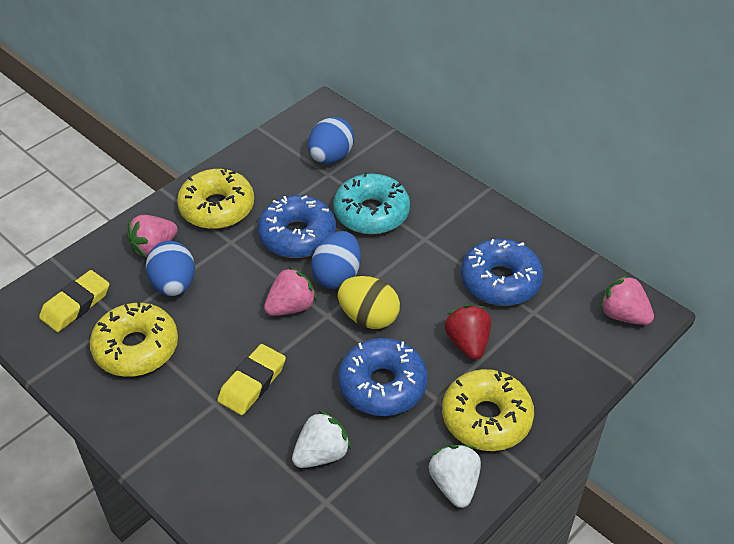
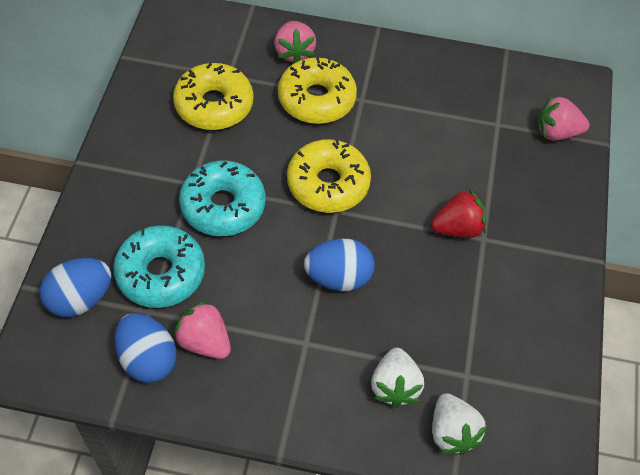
blue donut: [257,195,336,258] [338,338,428,416] [461,239,543,306] = 3 -> none = 0
turquoise donut: [333,172,410,235] = 1 -> [113,225,205,308] [179,161,266,236] = 2
yellow egg: [337,276,400,329] = 1 -> none = 0
yellow eraser: [39,270,109,332] [217,344,286,415] = 2 -> none = 0

